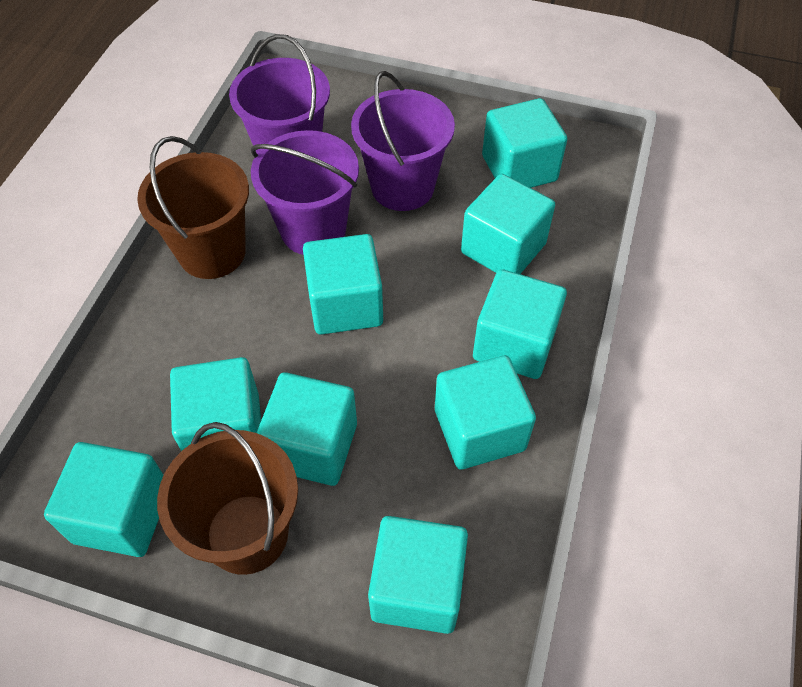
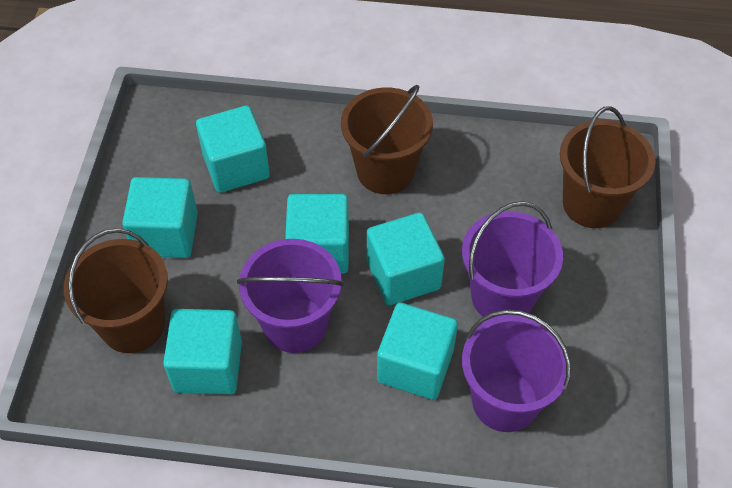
brown bucket: [137,136,249,279] [157,422,298,575] = 2 -> [64,228,168,353] [341,85,433,194] [560,106,656,228] = 3
turquoise cube: [44,442,164,557] [170,357,261,451] [257,372,357,486] [303,234,383,335] [368,516,468,634] [435,355,536,470] [461,174,555,274] [473,269,567,379] [482,98,567,188] = 9 -> [122,177,198,258] [163,309,242,394] [196,106,270,193] [285,194,349,274] [367,213,445,305] [377,303,458,400] = 6

